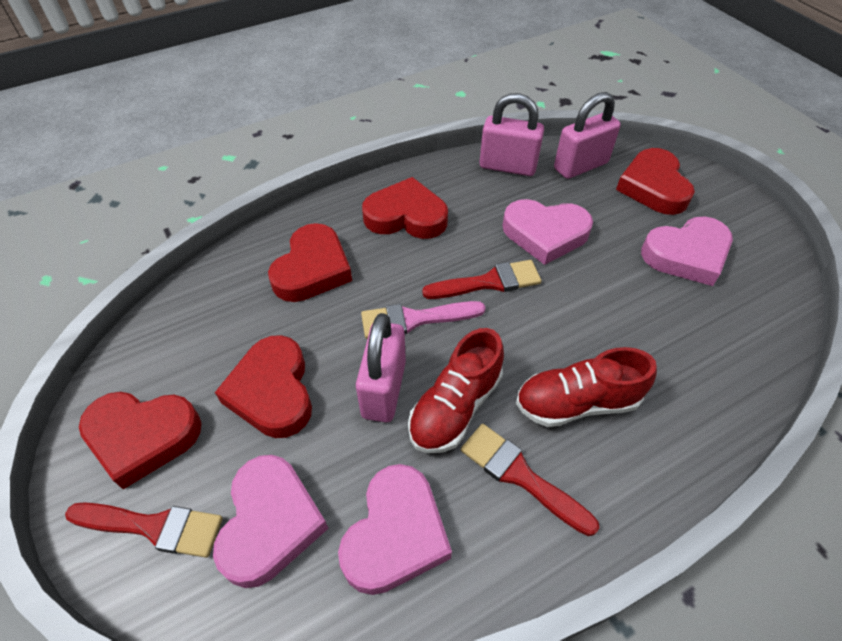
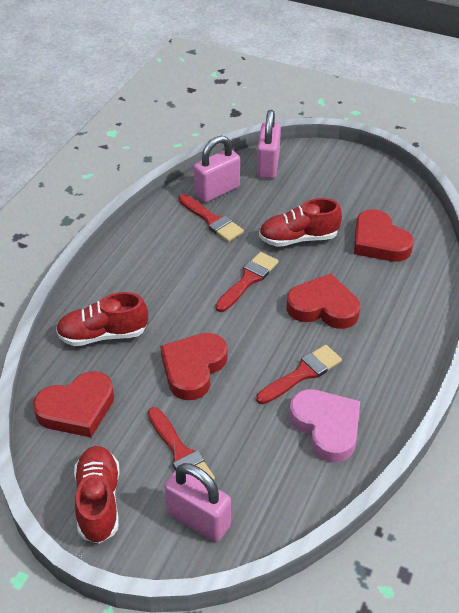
pink brush: [361,301,486,339] = 1 -> none = 0
pink heart: [213,455,329,588] [338,464,452,595] [502,199,593,265] [641,217,733,286] = 4 -> [289,389,360,462] = 1
red brush: [65,502,223,558] [422,260,541,299] [461,424,599,536] = 3 -> [148,407,215,480] [178,194,244,242] [215,252,279,312] [256,345,342,404] = 4
red heart: [79,392,201,489] [215,335,312,438] [268,223,352,302] [362,177,448,239] [616,148,695,215] = 5 -> [33,371,114,437] [160,333,227,400] [286,273,360,329] [354,209,414,262] = 4
red shoe: [408,328,504,453] [516,347,657,427] = 2 -> [56,292,148,346] [74,446,120,544] [259,198,342,247] = 3

